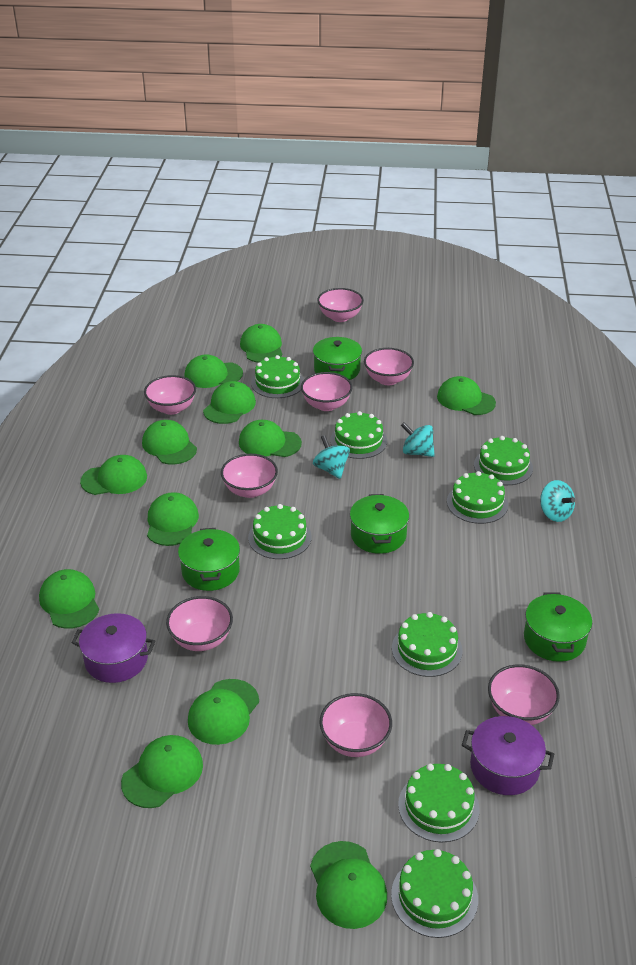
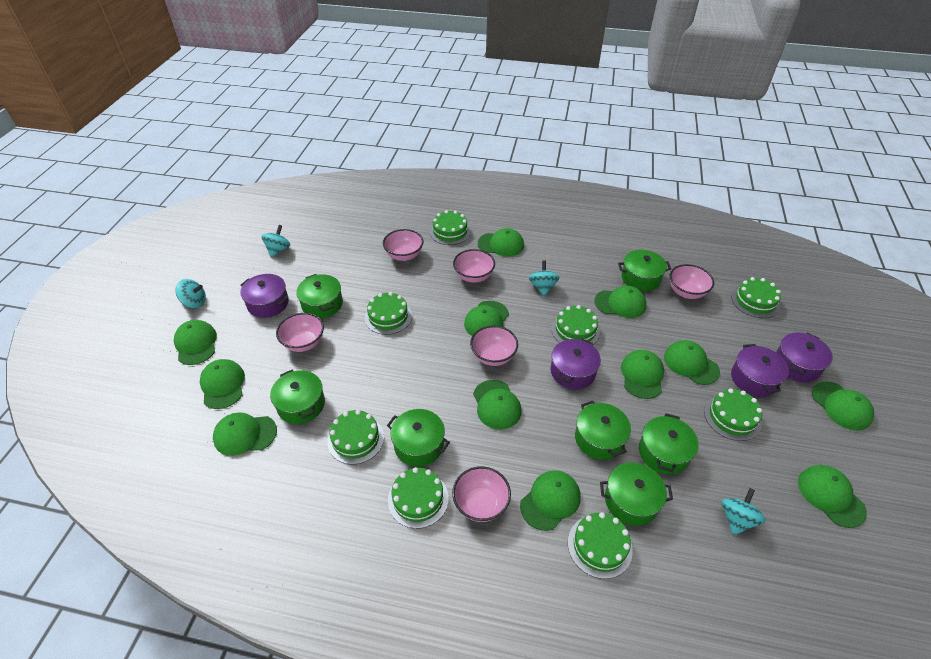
green pot: [178,528,240,591] [313,337,362,380] [350,494,409,554] [524,592,592,662] = 4 -> [270,370,325,424] [296,274,343,318] [387,409,450,466] [575,401,631,460] [600,462,673,526] [618,250,671,291] [639,413,699,475] = 7
pink bowl: [144,375,196,415] [166,596,233,651] [221,454,278,498] [301,372,352,411] [317,288,364,322] [319,693,392,757] [364,348,414,385] [488,664,560,725] = 8 -> [276,313,324,352] [383,229,424,261] [452,466,511,522] [453,249,495,283] [470,326,518,366] [670,264,714,299] = 6
purple pot: [72,613,155,683] [462,716,554,795] = 2 -> [240,274,289,318] [551,338,601,389] [731,344,789,397] [776,333,833,382] = 4
turquoise spinning top: [313,435,350,479] [401,422,435,457] [540,480,575,522] = 3 -> [175,279,206,308] [261,225,290,258] [529,260,560,296] [722,488,766,535] = 4

